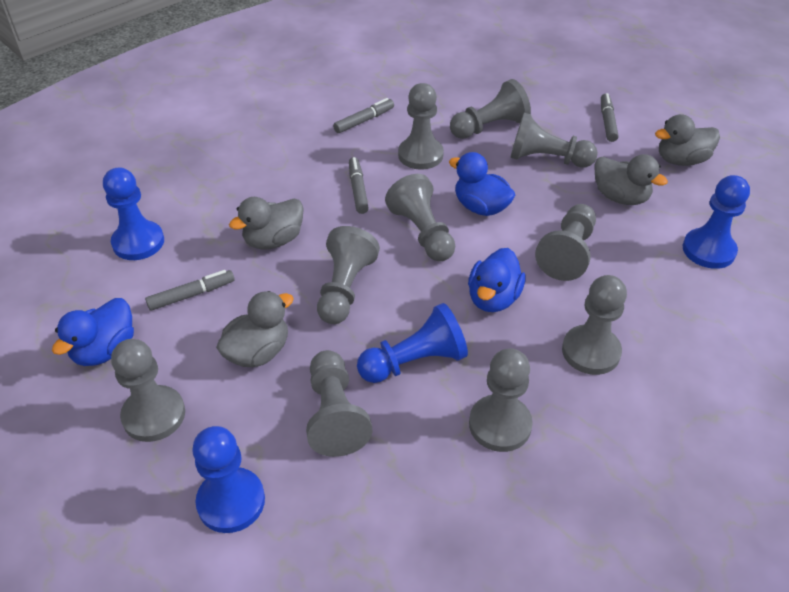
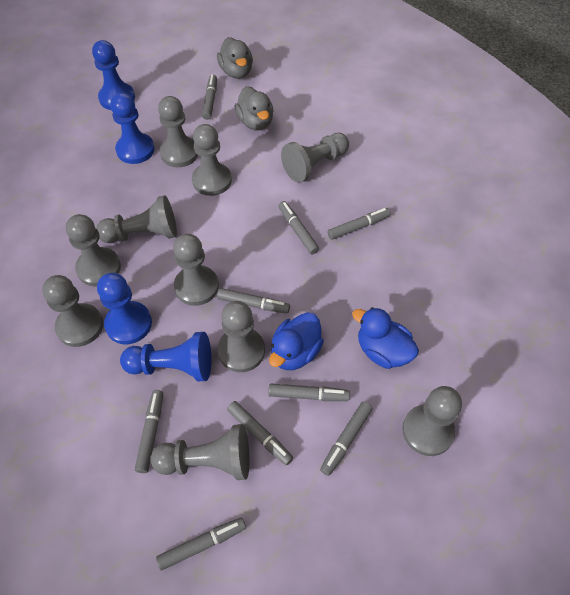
blue duck: [52,298,134,366] [449,152,515,216] [468,248,526,312] = 3 -> [269,312,324,370] [352,307,419,369] = 2
grey duck: [216,291,294,367] [229,197,304,250] [594,154,668,205] [655,114,720,166] = 4 -> [217,37,253,79] [235,86,273,131] = 2
grey marker: [145,270,235,311] [333,98,394,133] [349,157,369,214] [601,93,619,142] = 4 -> [135,390,163,473] [156,518,246,570] [202,75,217,120] [217,288,290,314] [227,401,293,465] [268,383,350,401] [278,201,319,254] [320,401,373,476] [328,208,391,240] = 9

